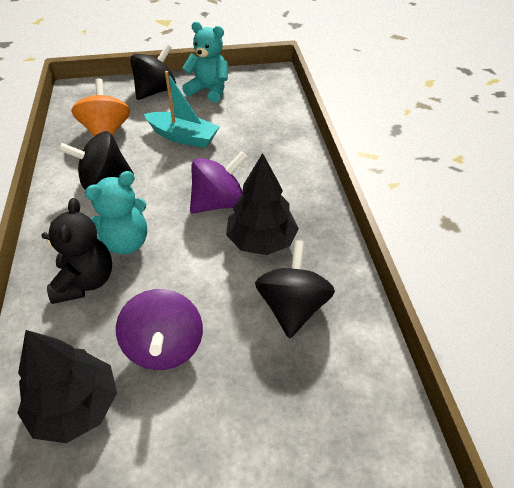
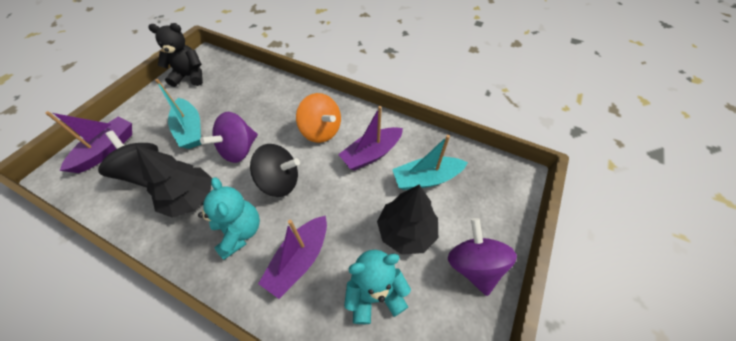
black spinning top: [58,131,134,190] [130,44,176,100] [255,240,335,339] = 3 -> [98,131,158,187] [250,144,300,197] = 2
purple boat: none = 0 -> [45,111,132,173] [258,216,327,299] [338,106,403,171] = 3
turquoise boat: [144,71,220,148] = 1 -> [155,79,201,149] [392,135,468,190] = 2

